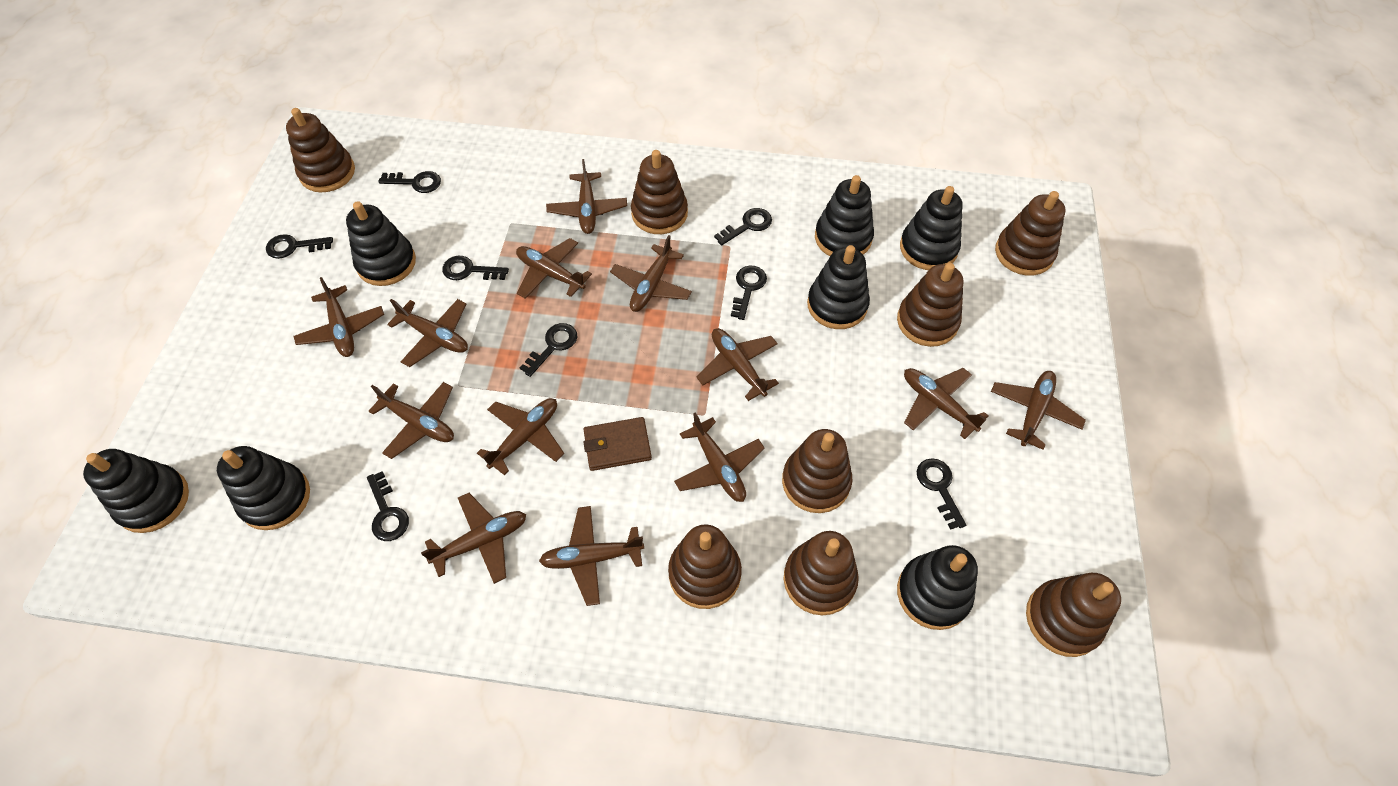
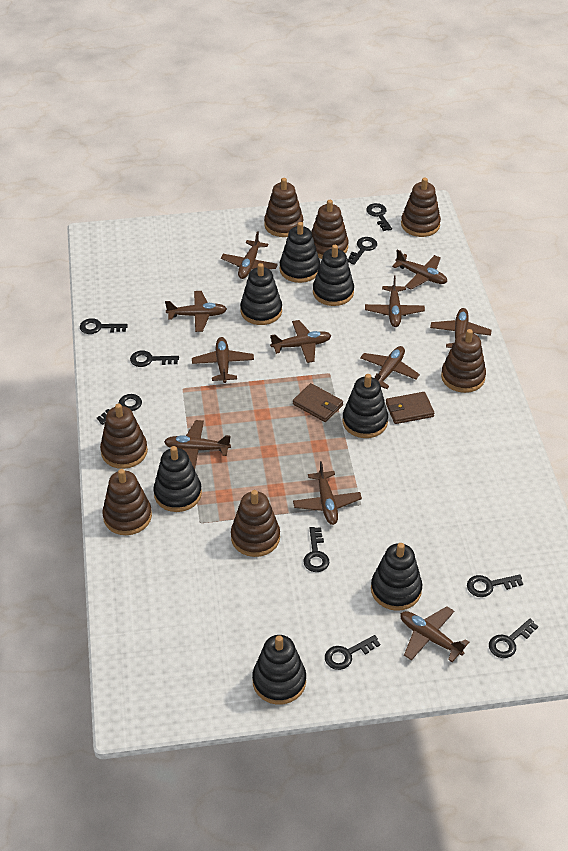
black key: [266,234,333,259] [367,471,409,541] [378,171,441,193] [442,256,509,280] [520,323,577,377] [714,208,772,246] [731,266,767,320] [917,458,966,530] = 8 -> [80,318,128,334] [97,394,142,425] [130,351,179,367] [303,527,329,572] [325,635,380,670] [347,237,377,265] [366,203,392,231] [467,575,523,597] [489,619,538,658] = 9
brown plane: [293,277,384,357] [369,382,454,459] [387,299,468,367] [421,493,526,584] [477,398,564,475] [516,238,592,299] [539,506,644,606] [546,159,627,234] [610,235,692,312] [674,412,765,502] [696,328,779,401] [904,368,989,439] [991,371,1086,450] = 13 -> [164,420,231,469] [165,291,227,332] [192,337,254,383] [221,231,278,279] [270,320,331,363] [293,461,362,525] [360,346,420,389] [365,276,425,327] [392,249,447,290] [401,606,469,662] [430,308,492,348] = 11
brown stacking toy: [286,108,355,192] [631,150,688,234] [668,524,742,609] [782,429,853,513] [784,531,859,615] [897,263,964,347] [995,191,1066,276] [1026,573,1121,657] = 8 -> [100,403,148,469] [102,469,152,535] [231,490,280,557] [264,178,303,237] [311,200,349,259] [401,177,441,237] [441,329,486,393] = 7
brown wallet: [583,417,652,471] = 1 -> [293,383,343,422] [386,392,434,424] = 2

